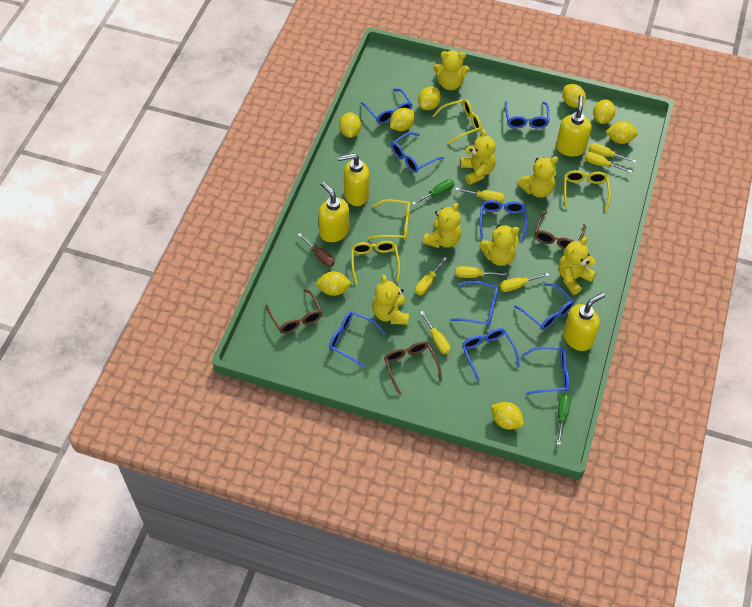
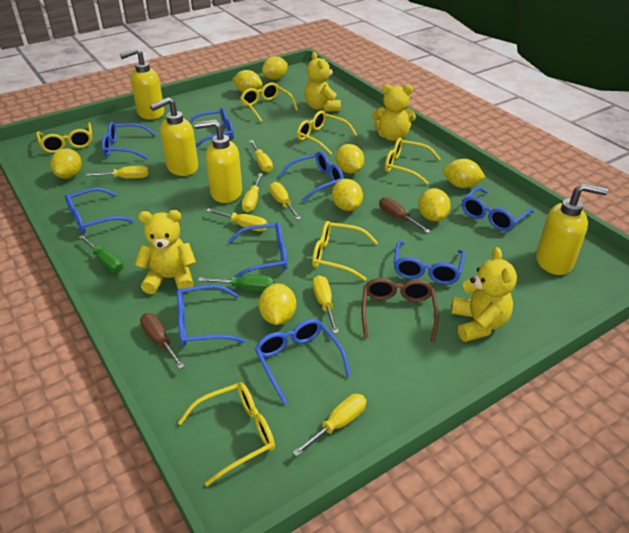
brown glasses: [265,289,322,334] [384,341,442,395] [535,212,586,250] = 3 -> [361,278,439,342] = 1
brown screwdriver: [298,233,335,267] = 1 -> [140,313,185,369] [379,197,431,233] = 2
yellow glasses: [351,241,400,284] [368,199,410,240] [433,99,481,144] [564,170,611,211] = 4 -> [36,123,92,153] [178,382,275,486] [240,83,298,122] [297,111,357,155] [312,221,378,281] [385,137,441,185] = 6
yellow teddy bear: [372,275,409,325] [423,203,461,248] [433,51,469,90] [460,129,496,185] [479,224,519,266] [517,156,559,198] [558,237,596,295] = 7 -> [135,210,196,294] [304,52,341,112] [372,84,416,141] [451,247,517,342] = 4

